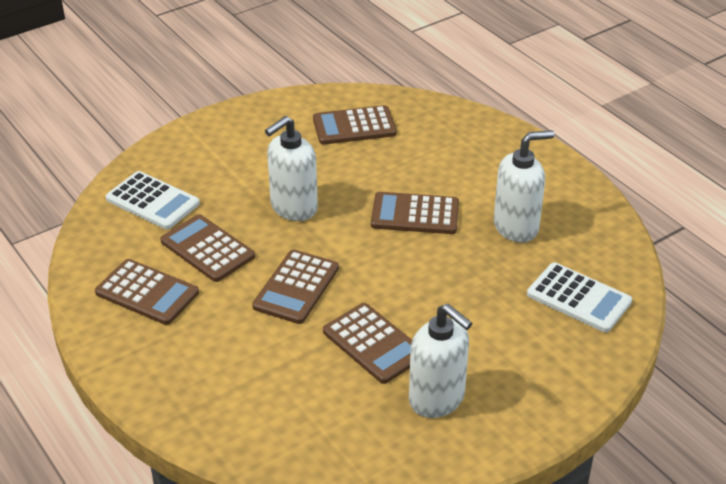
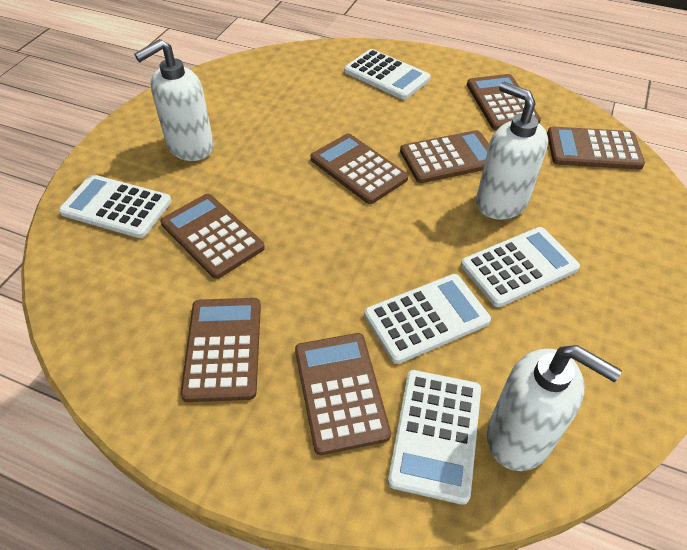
brown calculator: [95,259,199,325] [160,214,255,282] [252,249,339,324] [313,105,397,145] [323,303,412,384] [371,192,459,234] = 6 -> [160,194,265,279] [180,298,261,402] [295,333,391,455] [311,133,408,204] [400,130,489,183] [467,74,541,130] [547,127,645,169] = 7
white calculator: [106,171,200,230] [527,262,632,333] = 2 -> [59,174,172,238] [344,49,431,100] [364,274,491,364] [388,370,481,505] [461,227,580,307] = 5

